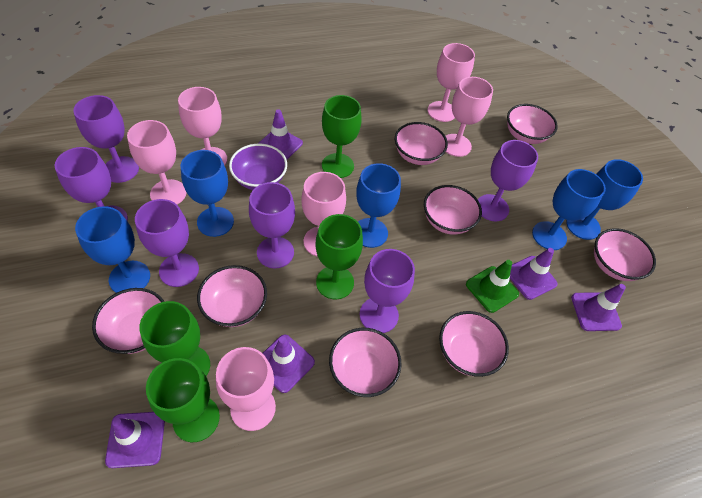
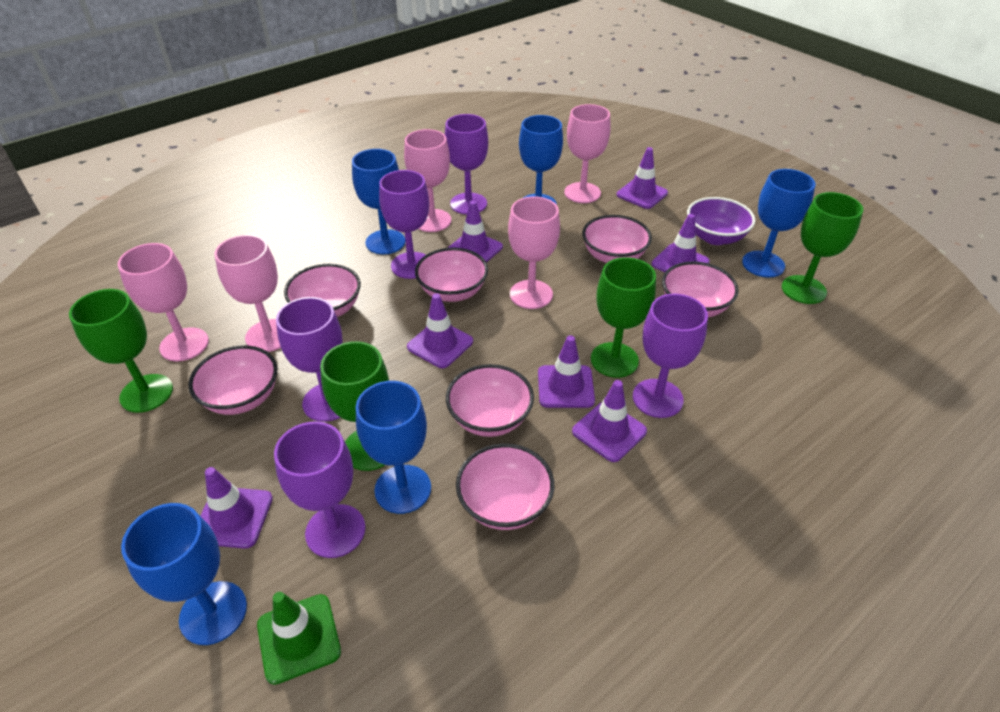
pink bowl: [92,288,164,354] [197,265,267,327] [329,328,402,397] [395,122,448,165] [424,185,482,235] [439,311,509,377] [507,104,558,144] [594,228,656,281] = 8 -> [188,346,277,415] [284,264,361,317] [415,248,488,302] [446,364,534,437] [456,443,554,530] [582,215,652,263] [662,261,739,317] = 7
pink goblet: [127,120,186,204] [178,87,227,166] [216,347,276,431] [301,172,346,257] [428,43,475,122] [446,77,493,157] = 6 -> [118,243,209,361] [214,235,281,352] [404,129,451,232] [508,197,560,309] [564,104,611,203] = 5
purple goblet: [55,147,128,221] [73,95,139,183] [135,199,199,287] [249,182,295,268] [360,249,415,333] [478,140,538,221] = 6 -> [274,421,365,558] [276,297,342,422] [379,170,429,279] [445,114,488,214] [633,294,708,418] = 5
purple traffic cone: [105,412,165,468] [258,109,303,159] [262,334,315,393] [510,248,558,300] [571,284,626,331] = 5 -> [200,467,273,549] [407,293,473,368] [448,201,503,263] [538,335,595,408] [572,380,647,462] [616,147,668,209] [652,214,710,272] = 7

